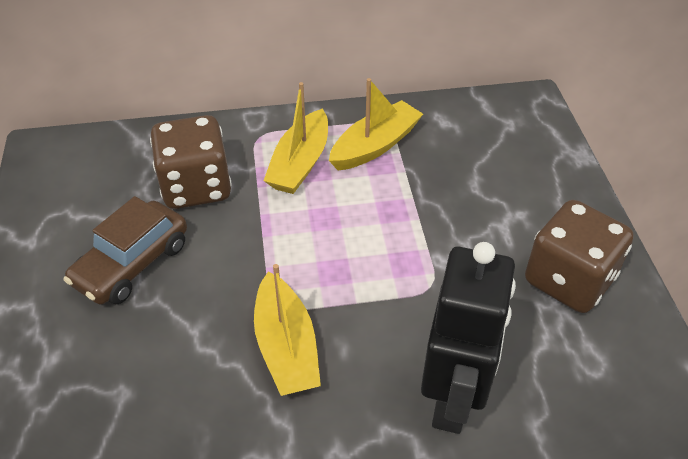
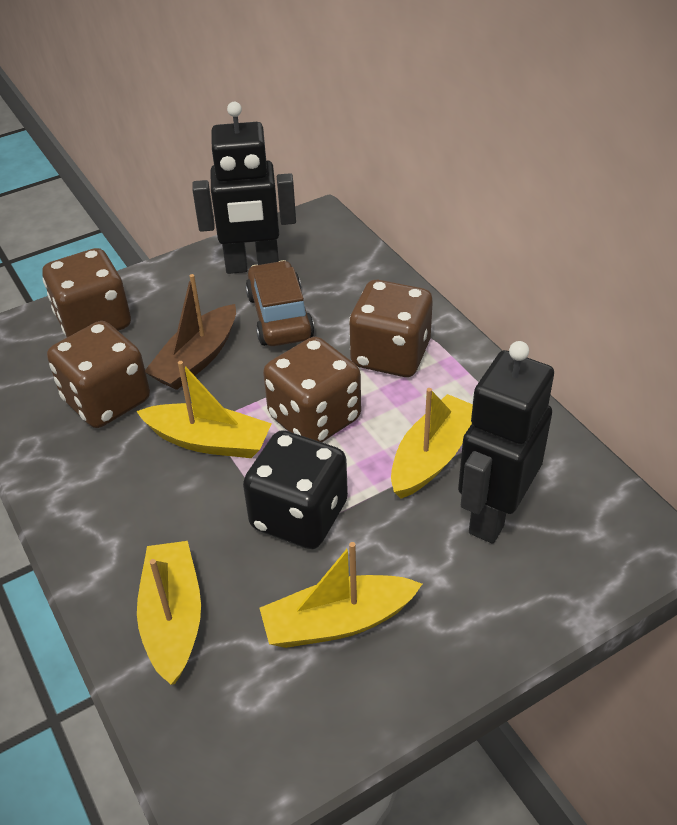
black dice: none = 0 -> [243,430,348,549] = 1
black robot: [421,242,516,434] = 1 -> [192,102,296,274] [458,341,554,544] = 2
brown boat: none = 0 -> [145,274,236,390] = 1
brown dice: [150,115,232,209] [525,200,634,313] = 2 -> [43,248,131,337] [47,321,150,428] [263,337,361,442] [349,280,433,377] = 4
yellow boat: [254,264,321,396] [263,82,328,194] [329,78,423,171] = 3 -> [136,361,272,458] [137,541,201,685] [260,542,422,648] [391,388,473,499] = 4

